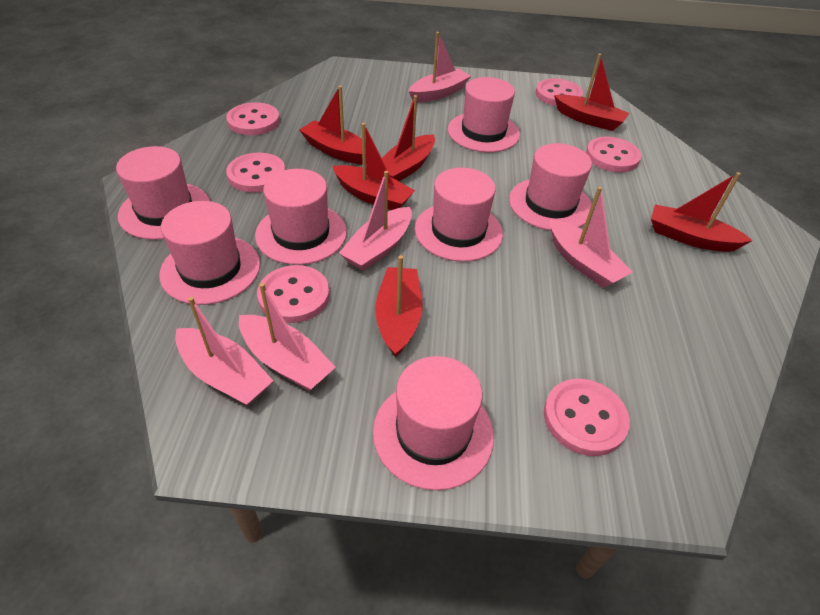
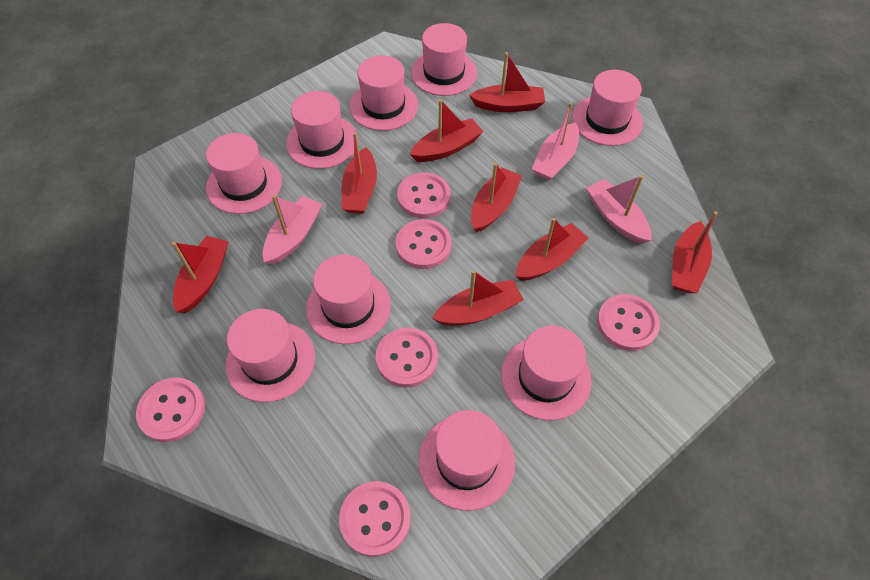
pink boat: [175,297,274,406] [239,283,336,391] [339,171,412,271] [409,32,471,103] [550,187,633,288] = 5 -> [263,195,322,265] [532,102,579,181] [586,175,652,244] = 3
pink hat: [116,146,210,240] [159,201,260,305] [255,169,347,265] [373,356,494,490] [415,168,503,262] [448,77,520,152] [509,143,592,231] = 7 -> [206,133,282,214] [225,309,315,402] [286,91,358,169] [306,254,391,344] [349,55,418,131] [411,23,477,96] [418,410,515,511] [501,326,592,420] [572,70,643,146] = 9
red boat: [299,86,362,164] [332,123,415,210] [375,255,423,358] [382,95,435,181] [554,54,629,131] [651,172,753,252] = 6 -> [172,236,229,313] [342,133,377,214] [410,99,484,162] [432,270,524,326] [469,52,545,112] [471,163,522,232] [516,218,588,281] [672,211,718,293] = 8

